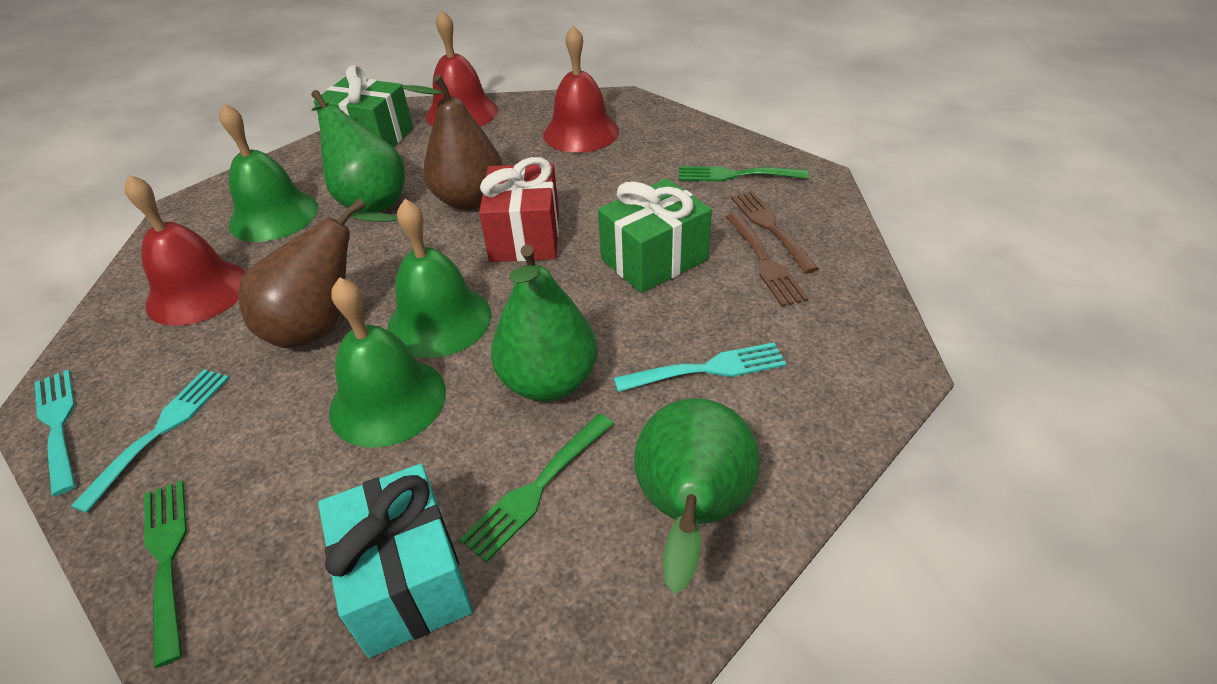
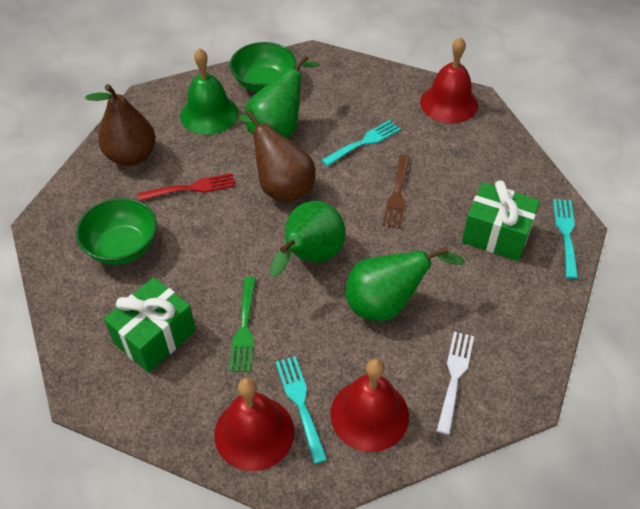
brown fork: [726,213,809,307] [731,191,819,274] = 2 -> [383,154,410,229] = 1
green bell: [219,103,318,242] [329,277,446,448] [387,199,492,358] = 3 -> [180,48,239,135] = 1
green bowl: none = 0 -> [76,198,157,265] [230,42,296,92] = 2
green fork: [144,480,187,668] [460,414,614,563] [678,166,808,181] = 3 -> [229,277,256,372] = 1
red fork: none = 0 -> [138,173,236,201] = 1
red gift: [479,157,559,262] = 1 -> none = 0
turquoise gift: [318,464,473,658] = 1 -> none = 0
white fork: none = 0 -> [437,332,474,435] = 1

